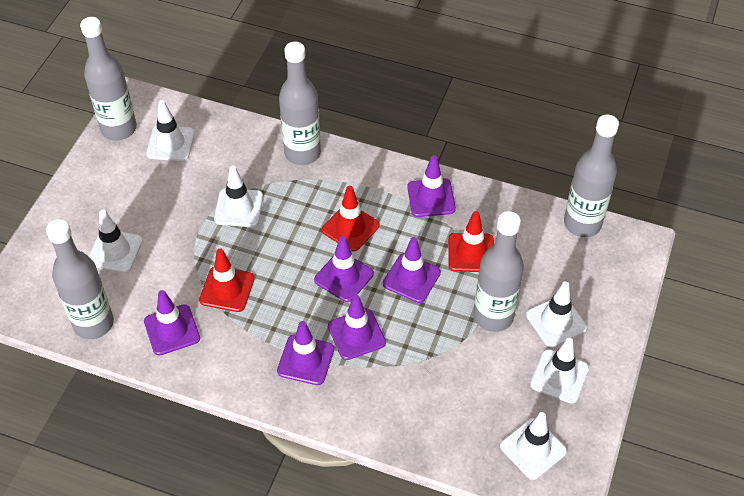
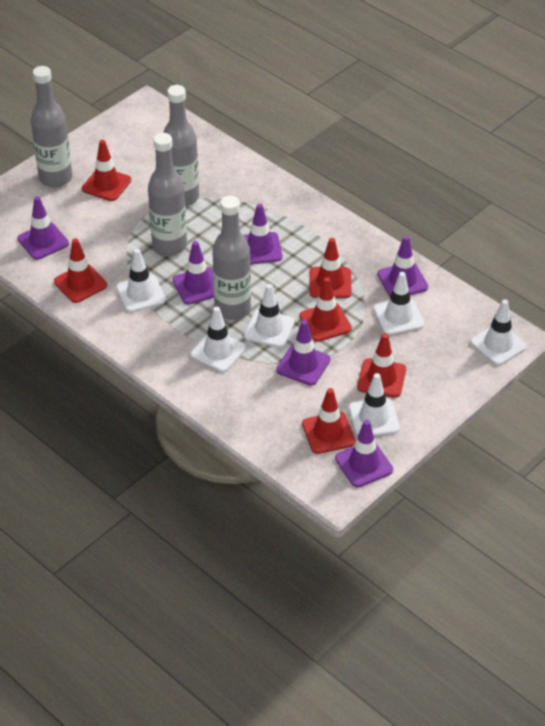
grey bottle: [46,219,114,339] [80,17,137,141] [279,42,321,165] [473,211,524,332] [564,114,619,237] = 5 -> [31,66,72,187] [148,133,187,256] [163,85,199,206] [212,195,251,320] = 4
red traffic cone: [199,249,254,312] [322,186,380,252] [448,211,494,272] = 3 -> [54,238,107,303] [82,140,131,201] [300,277,352,342] [302,388,356,454] [309,238,351,298] [357,333,406,398] = 6

